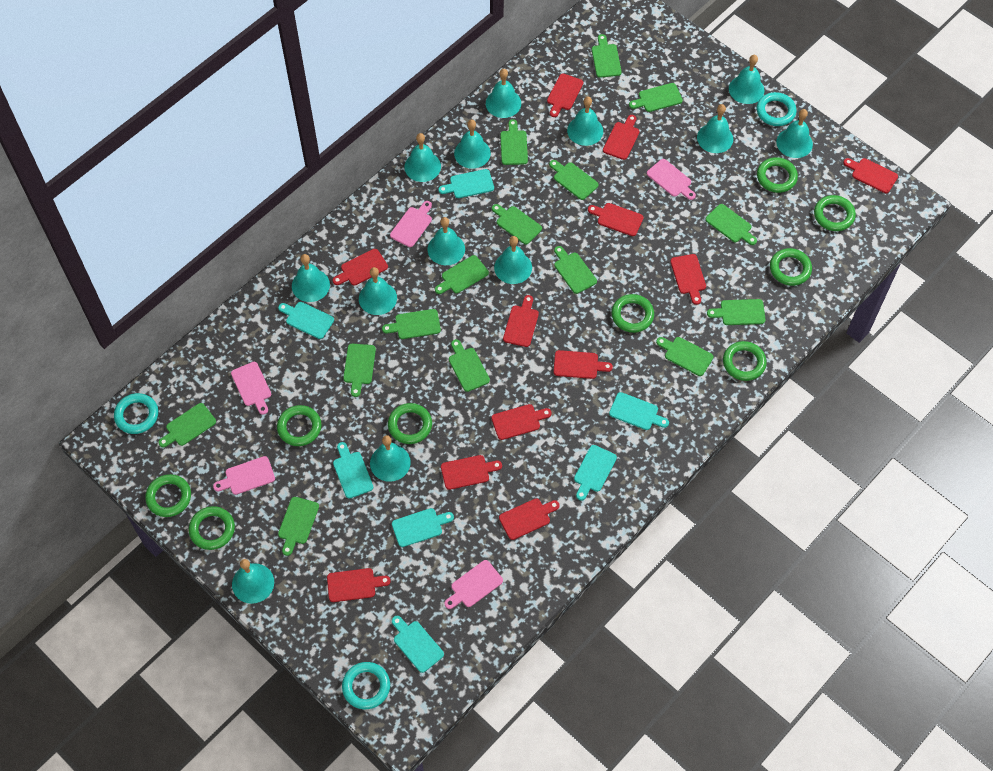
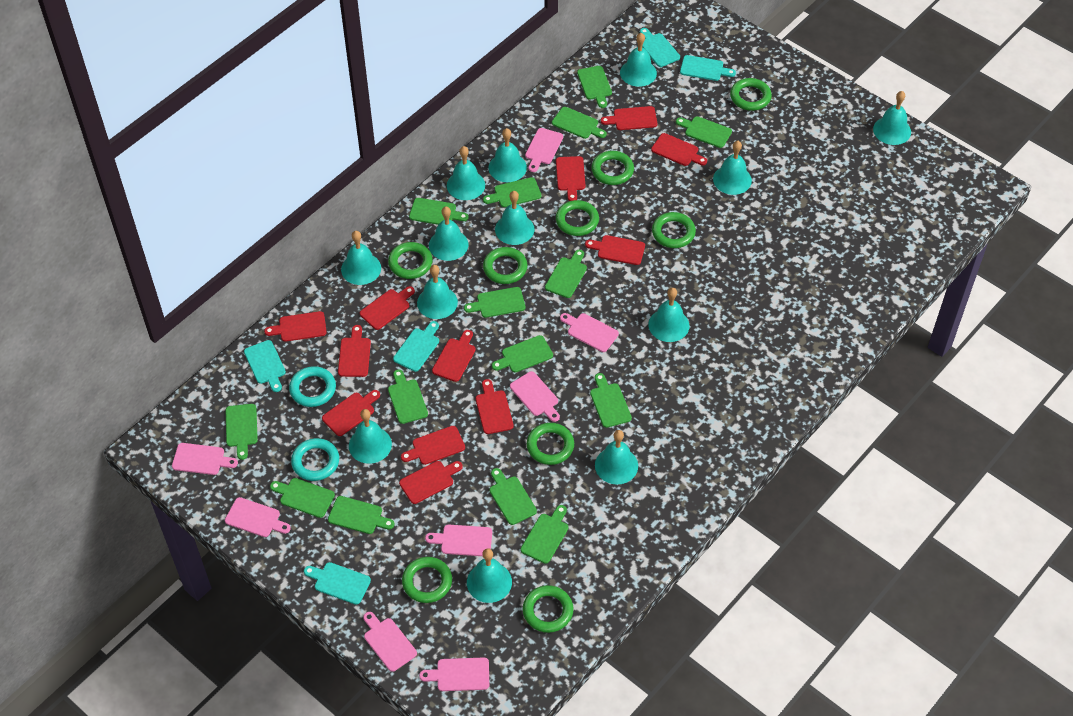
pink cutting board: [213,456,275,495] [231,362,271,415] [390,201,432,247] [445,560,503,609] [647,159,696,200] = 5 -> [172,443,238,475] [225,497,291,537] [363,612,417,672] [419,658,489,691] [425,525,492,556] [510,371,560,422] [525,128,563,172] [560,313,619,352] = 8
turquoise cutting board: [278,302,334,339] [333,442,374,499] [392,508,454,547] [392,616,444,673] [438,169,494,198] [574,445,617,501] [609,392,669,430] = 7 -> [244,340,286,392] [304,562,371,605] [393,321,439,372] [640,28,680,67] [680,55,736,81] = 5
turquoise ring: [114,393,158,434] [342,662,390,709] [757,92,796,126] = 3 -> [289,366,336,407] [291,438,339,481] = 2

